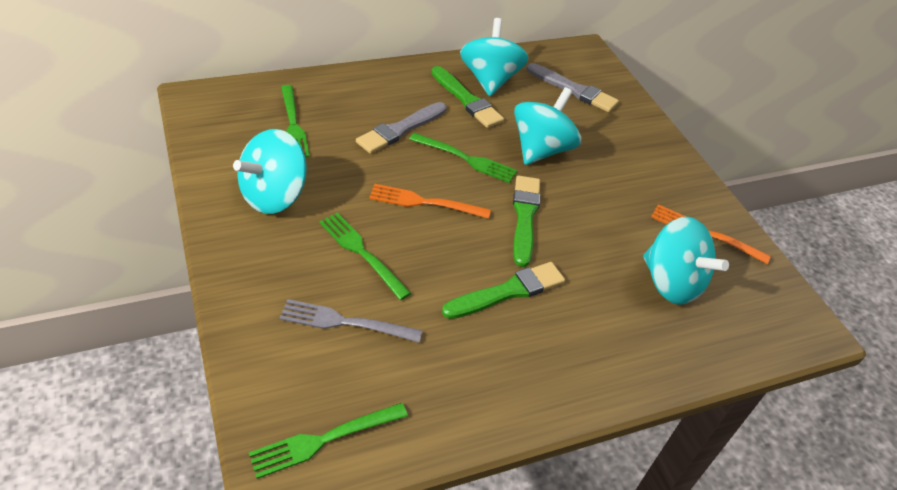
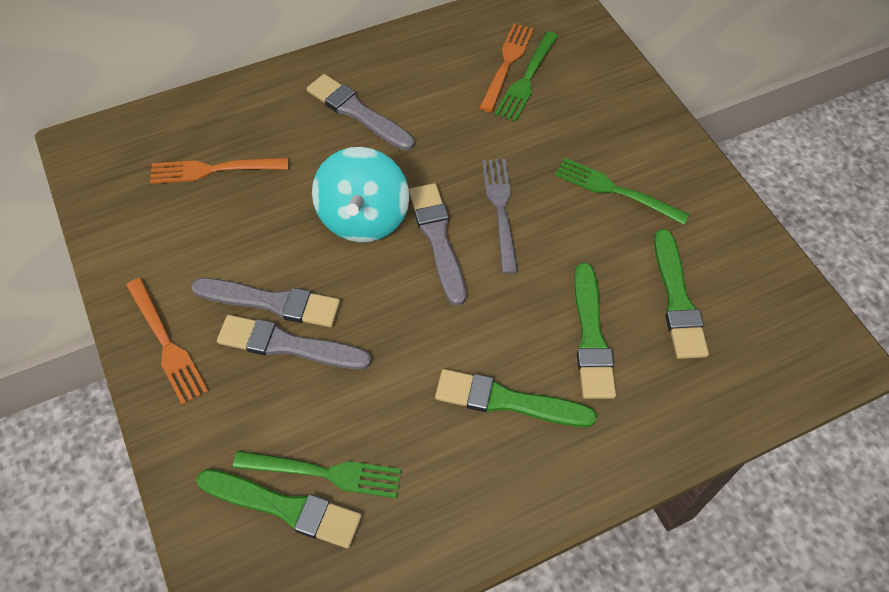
green brush: [431,66,504,128] [442,262,565,319] [513,175,540,267] = 3 -> [197,469,362,549] [435,369,597,427] [574,263,616,399] [654,229,709,359] = 4
green fork: [249,403,408,479] [281,85,310,157] [319,212,411,300] [409,133,517,183] = 4 -> [233,451,402,498] [495,31,558,122] [555,158,690,225] = 3
grey brush: [356,102,447,154] [526,63,619,112] = 2 -> [191,278,340,327] [217,315,372,370] [307,74,414,151] [409,183,466,306] = 4
orange fork: [369,184,491,219] [651,204,771,264] = 2 -> [126,278,208,405] [150,158,288,184] [479,23,534,112] = 3
turquoise spinning top: [233,129,307,214] [460,18,529,96] [514,87,581,165] [643,217,729,305] = 4 -> [312,147,409,242] = 1

